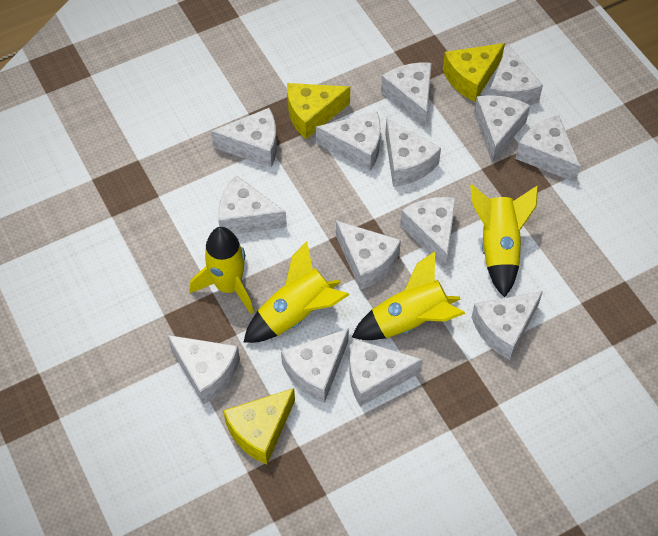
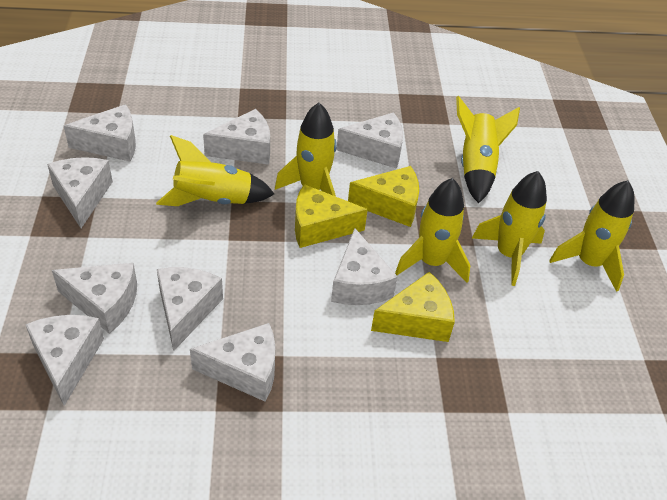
white cheese: [167,335,240,405] [211,108,277,168] [218,175,287,234] [281,328,349,403] [316,112,381,171] [336,221,401,290] [349,338,423,407] [381,62,432,128] [385,118,441,187] [400,197,456,269] [471,291,543,360] [474,95,530,163] [489,43,543,105] [515,115,581,183] = 14 -> [25,315,104,406] [47,157,113,228] [52,263,137,334] [64,104,136,161] [157,267,223,351] [190,323,275,402] [203,109,270,165] [331,228,398,305] [336,112,403,169] = 9
yellow rocket: [190,227,254,314] [243,241,349,343] [352,252,465,340] [470,184,538,298] = 4 -> [156,135,274,206] [275,103,337,196] [395,178,470,283] [456,96,520,203] [472,171,547,286] [549,180,634,292] = 6

